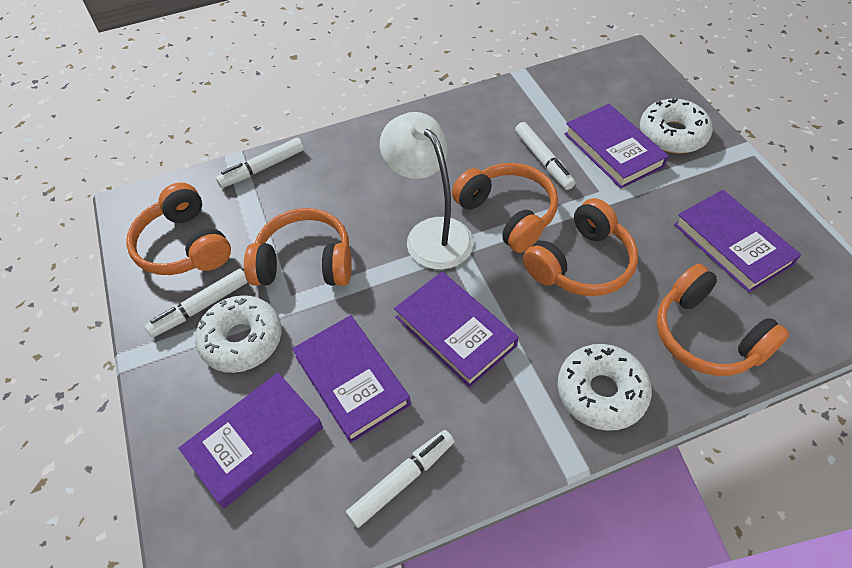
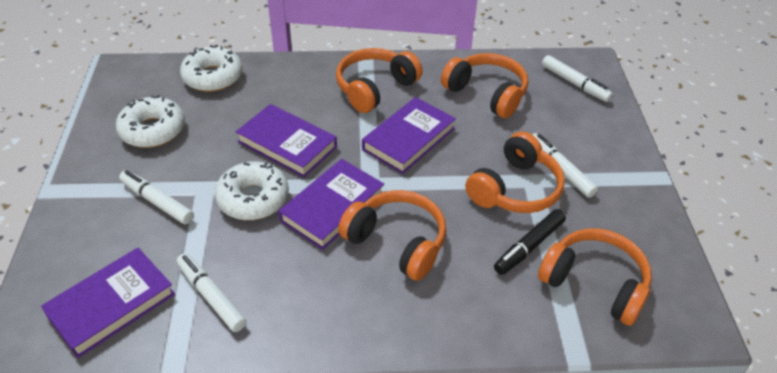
black marker: none = 0 -> [494,209,566,275] = 1
purple book: [178,373,323,508] [292,315,411,443] [394,272,519,388] [564,104,669,189] [674,190,801,293] = 5 -> [41,248,175,358] [236,104,337,177] [278,159,384,250] [362,97,456,174] = 4
white lamp: [380,112,473,269] = 1 -> none = 0

